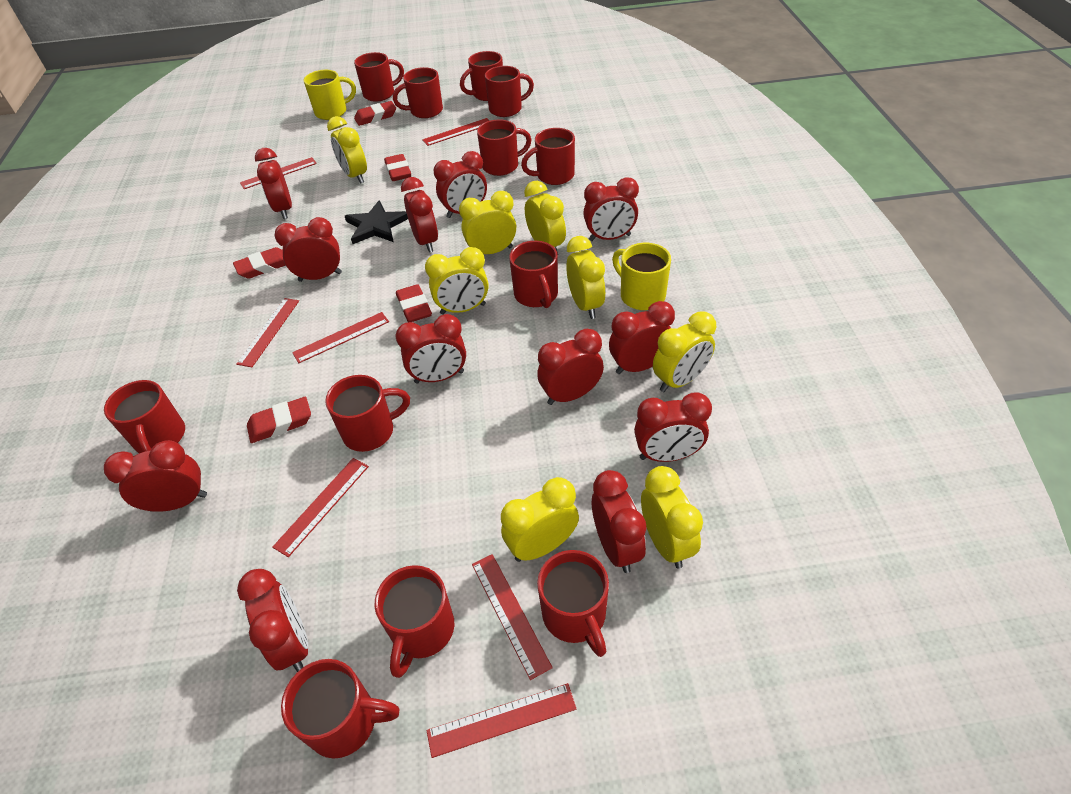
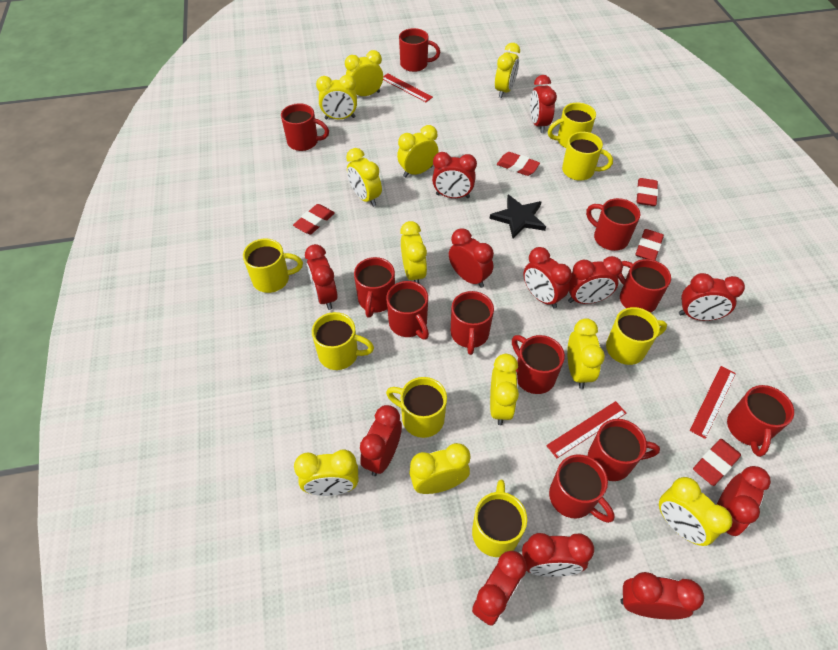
red mug: [104,380,185,453] [281,659,400,759] [325,375,410,452] [354,52,404,102] [374,565,454,678] [393,67,443,118] [460,51,503,101] [477,119,532,176] [485,66,534,117] [509,241,558,308] [521,128,575,185] [537,550,609,657] = 12 -> [281,103,329,151] [354,257,395,318] [386,281,429,340] [399,28,440,72] [451,291,494,355] [512,335,565,394] [549,454,615,523] [586,198,640,251] [588,419,660,481] [617,259,671,313] [727,385,794,457] = 11
red ruler: [237,298,299,367] [240,157,317,189] [272,458,369,557] [292,312,389,363] [422,118,490,146] [426,683,576,758] [472,554,553,680] = 7 -> [383,74,433,102] [546,401,626,458] [690,366,736,439] = 3
yellow clock: [327,116,367,184] [425,247,489,315] [459,191,516,254] [501,477,579,562] [524,181,566,254] [566,236,606,319] [641,466,703,569] [653,312,716,392] = 8 -> [294,449,358,496] [316,75,357,119] [345,50,383,96] [346,148,382,207] [397,125,439,177] [400,221,427,283] [409,443,470,494] [490,354,519,425] [495,43,520,98] [567,318,605,389] [659,477,732,546] = 11
yellow mug: [303,70,356,120] [612,243,671,310] = 2 -> [243,239,303,293] [312,312,374,370] [386,377,447,438] [472,480,527,557] [548,103,596,148] [562,132,613,181] [606,307,667,365] = 7

